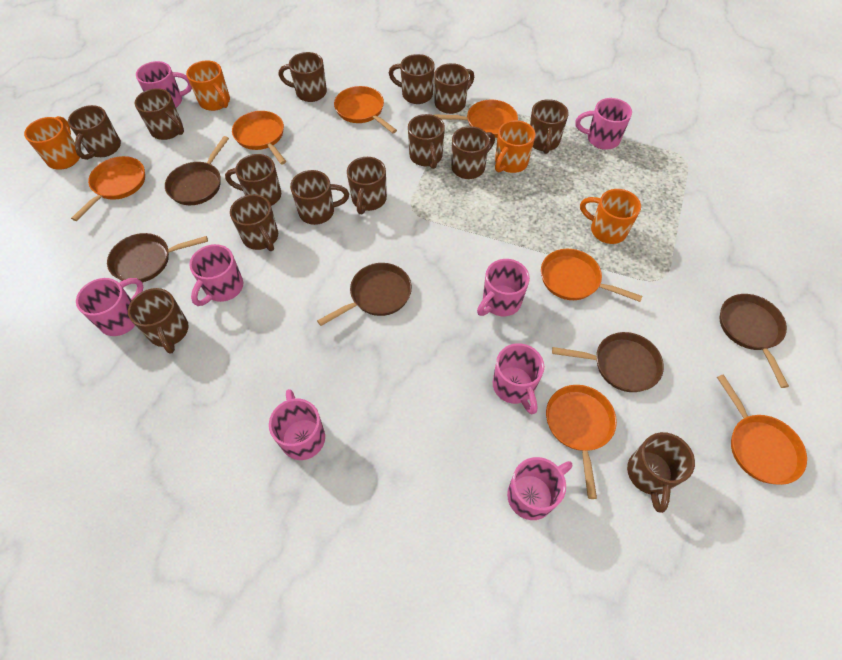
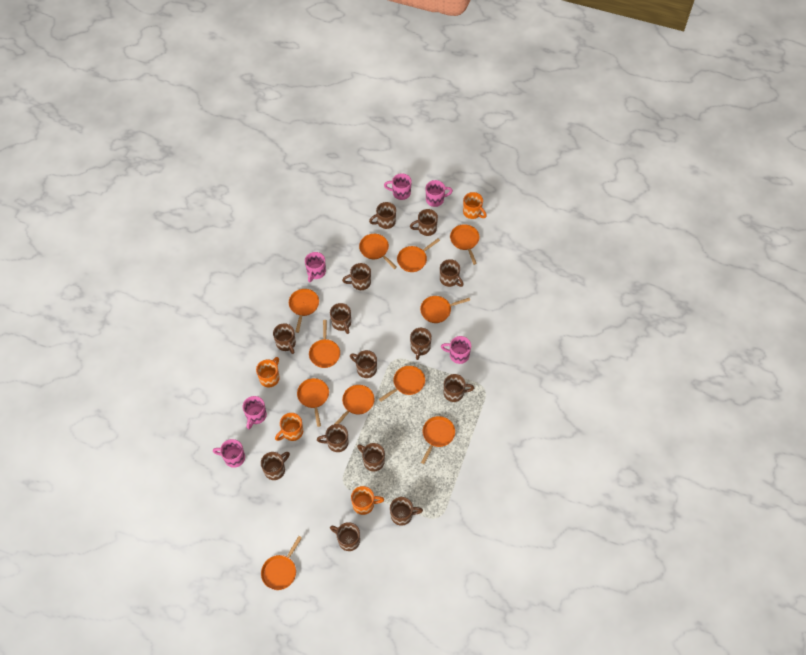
brown pan: [107,233,208,282] [165,136,229,205] [317,263,412,326] [552,332,664,392] [720,294,789,388] = 5 -> none = 0
orange pan: [71,156,145,221] [232,111,286,165] [334,86,397,133] [433,100,518,138] [541,249,642,302] [546,385,617,499] [717,374,807,485] = 7 -> [261,536,302,590] [289,289,319,333] [297,378,329,427] [309,320,340,368] [335,385,375,424] [359,234,397,269] [379,366,425,402] [397,238,440,272] [420,296,470,323] [421,416,455,464] [450,224,480,265] = 11
pink mug: [76,278,143,336] [136,61,192,108] [189,244,243,306] [269,389,325,460] [477,259,530,316] [493,343,544,414] [507,457,572,520] [575,98,632,150] = 8 -> [213,439,245,468] [243,396,267,429] [305,252,326,282] [384,173,412,200] [426,180,453,207] [441,336,471,364] = 6

